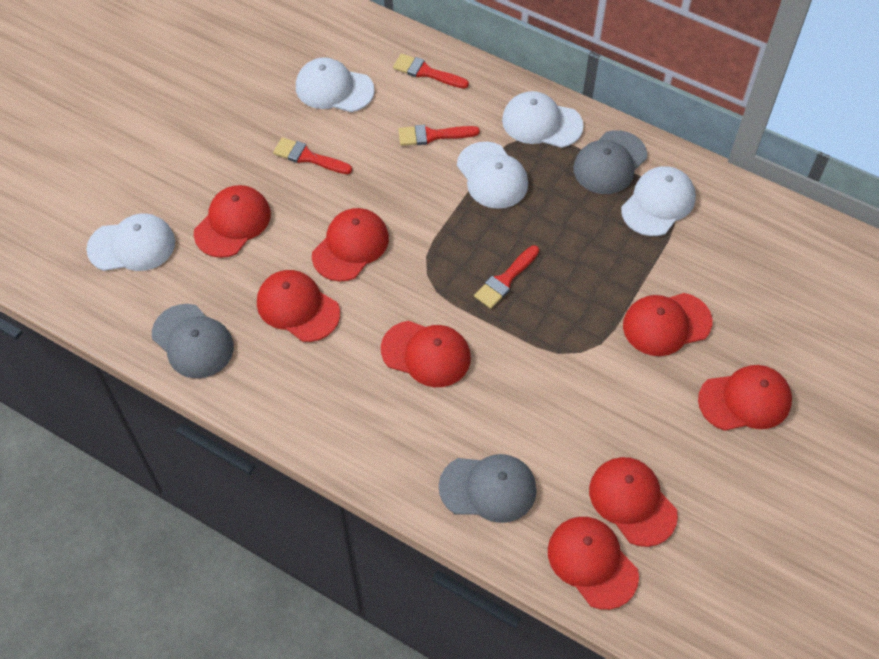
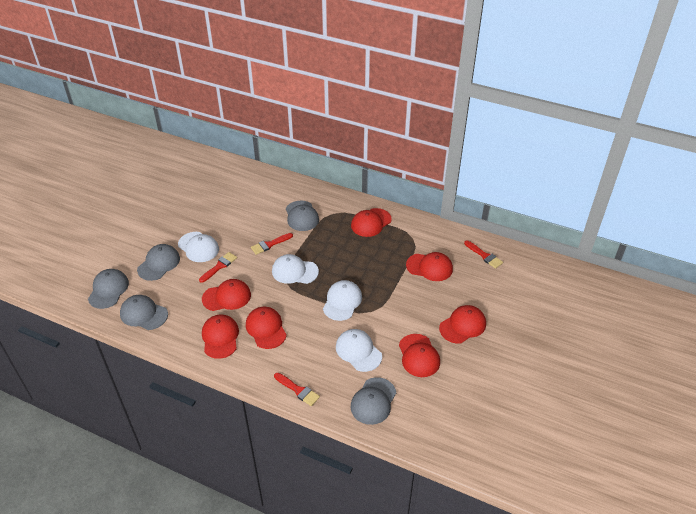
grey cap: [152,304,234,379] [439,454,537,523] [574,130,647,194] = 3 -> [88,269,129,309] [120,295,168,330] [137,244,180,281] [286,200,319,231] [351,377,396,425] = 5
red cap: [194,185,271,258] [257,270,340,342] [312,208,389,281] [381,321,471,387] [548,517,639,610] [589,457,678,547] [623,293,712,356] [698,365,792,431] = 8 -> [202,279,251,311] [202,315,239,359] [246,307,287,349] [351,208,392,237] [399,334,440,377] [406,252,453,281] [439,305,486,344] = 7
white cap: [86,213,175,271] [296,57,375,112] [457,142,528,209] [502,91,584,148] [621,166,696,236] = 5 -> [178,232,219,262] [272,254,319,284] [323,280,362,321] [336,329,382,372] = 4

